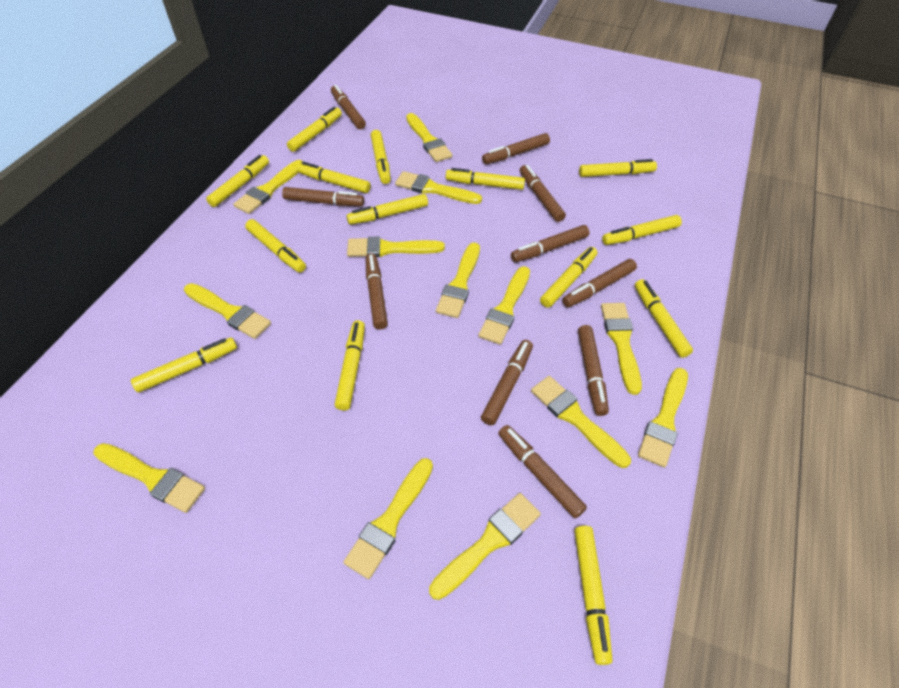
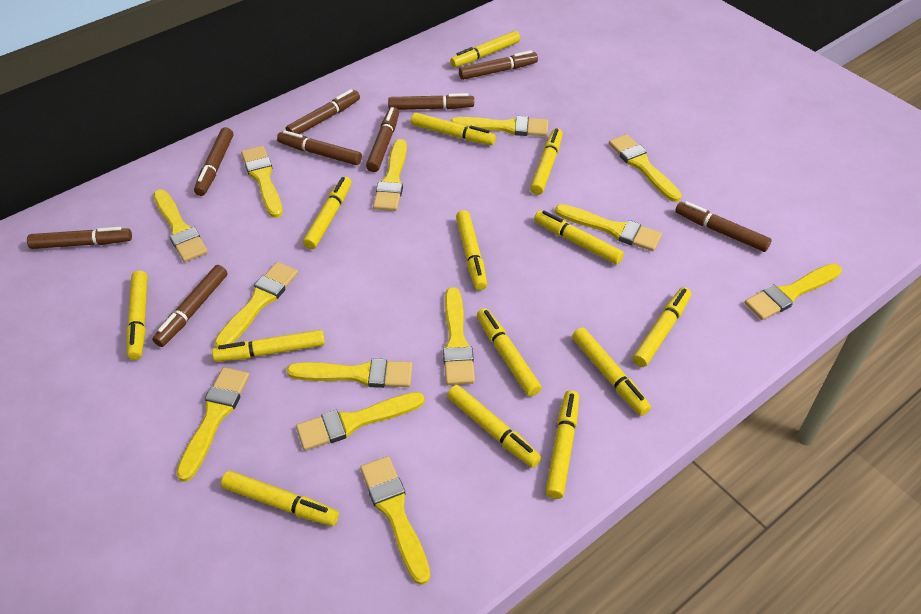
brown marker: [282,187,364,206] [331,85,366,129] [366,254,388,329] [481,340,533,425] [482,133,550,164] [498,425,587,518] [511,225,590,262] [520,165,566,222] [562,259,637,307] [578,325,609,416] = 10 -> [27,227,132,249] [152,265,228,347] [194,127,233,196] [277,130,362,165] [286,89,360,134] [366,107,399,172] [388,93,474,110] [459,50,538,80] [675,201,772,252] = 9

